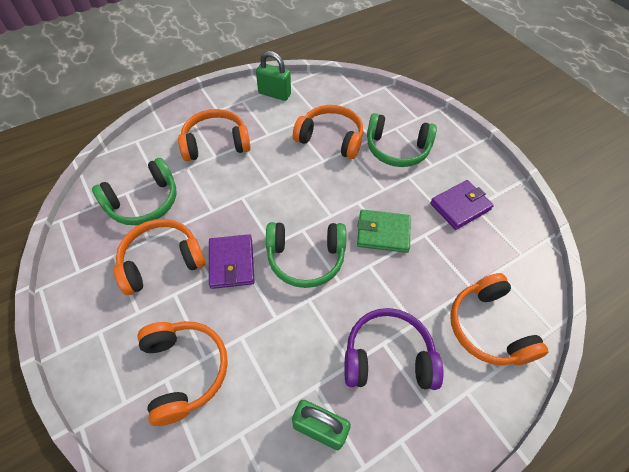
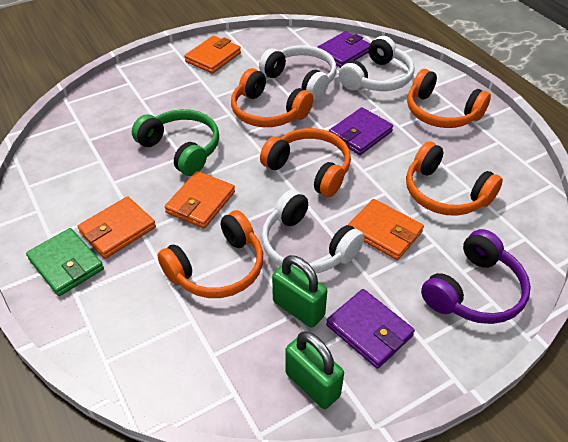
green headphones: [92,158,177,225] [266,222,346,288] [367,113,437,167] = 3 -> [132,109,219,176] = 1
orange wallet: none = 0 -> [77,196,156,259] [165,171,235,229] [184,36,241,74] [348,199,424,260] = 4
purple wallet: [209,234,255,289] [430,180,494,230] = 2 -> [317,31,370,68] [326,289,415,369] [329,107,393,155] = 3
white headphones: none = 0 -> [259,45,336,100] [261,190,364,273] [339,36,415,91] = 3

